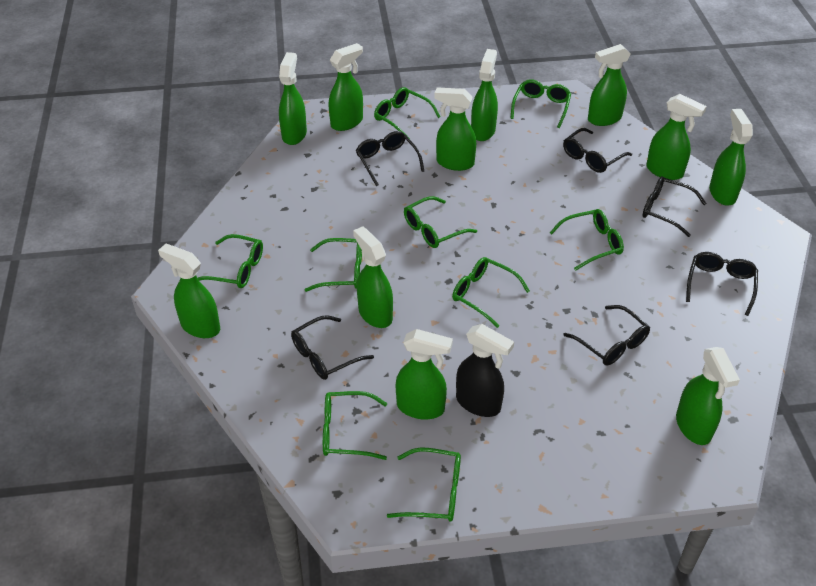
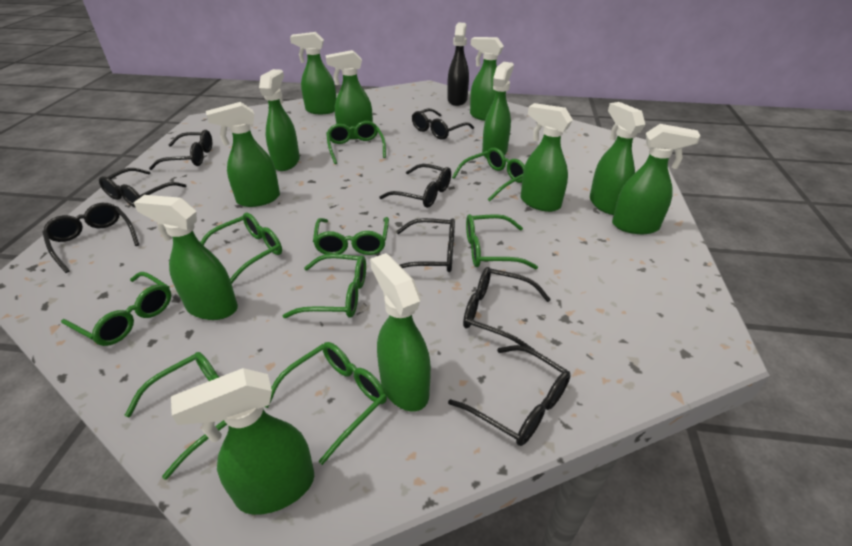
black glasses: [291,315,374,380] [356,131,424,186] [563,128,632,173] [563,305,650,365] [642,176,707,237] [686,252,758,316] = 6 -> [42,203,139,273] [99,168,186,208] [149,130,212,170] [379,164,451,208] [396,218,455,272] [412,108,474,140] [448,345,571,446] [463,267,551,350] = 8
green spray bottle: [158,244,220,338] [279,52,307,145] [329,43,363,131] [353,226,393,328] [396,329,453,420] [434,87,476,171] [471,49,498,141] [588,44,630,126] [646,94,707,180] [676,347,740,445] [709,109,753,206] = 11 -> [133,195,238,320] [171,368,314,515] [206,102,280,207] [259,69,300,171] [290,32,336,114] [326,50,373,139] [370,253,431,411] [470,37,504,121] [482,62,514,159] [521,103,573,212] [590,102,645,215] [612,124,701,234] = 12

